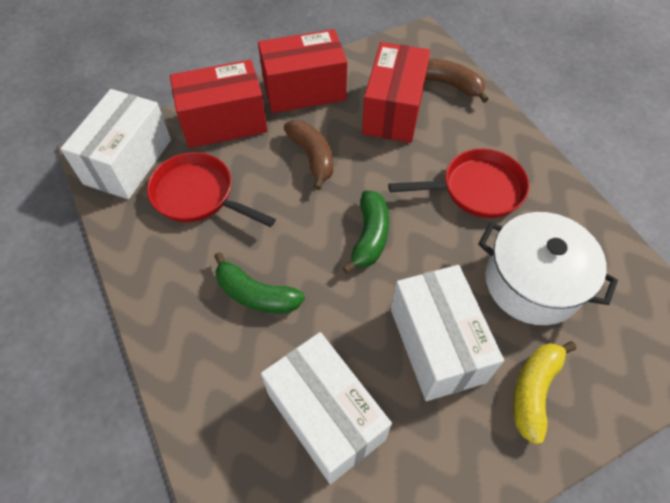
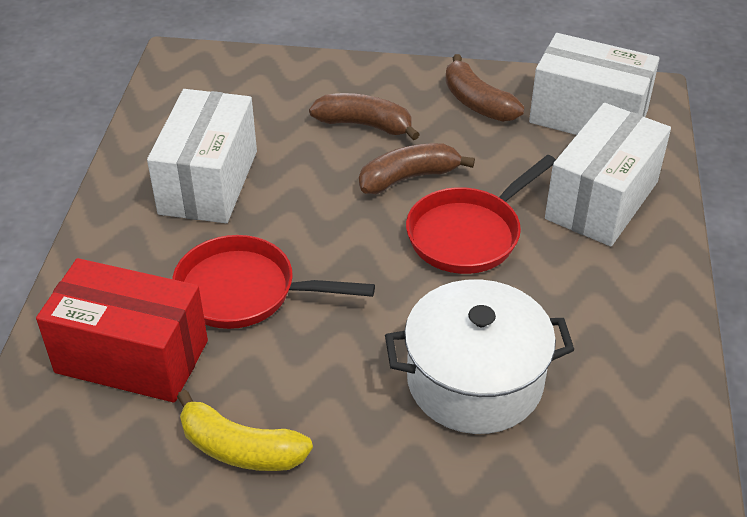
brown banana: [284,120,333,190] [425,58,489,103] = 2 -> [309,93,420,140] [359,143,475,194] [445,54,524,122] = 3
green banana: [214,252,305,314] [342,190,389,274] = 2 -> none = 0
red box: [170,59,268,148] [258,29,347,113] [362,42,430,143] = 3 -> [36,258,208,402] = 1

